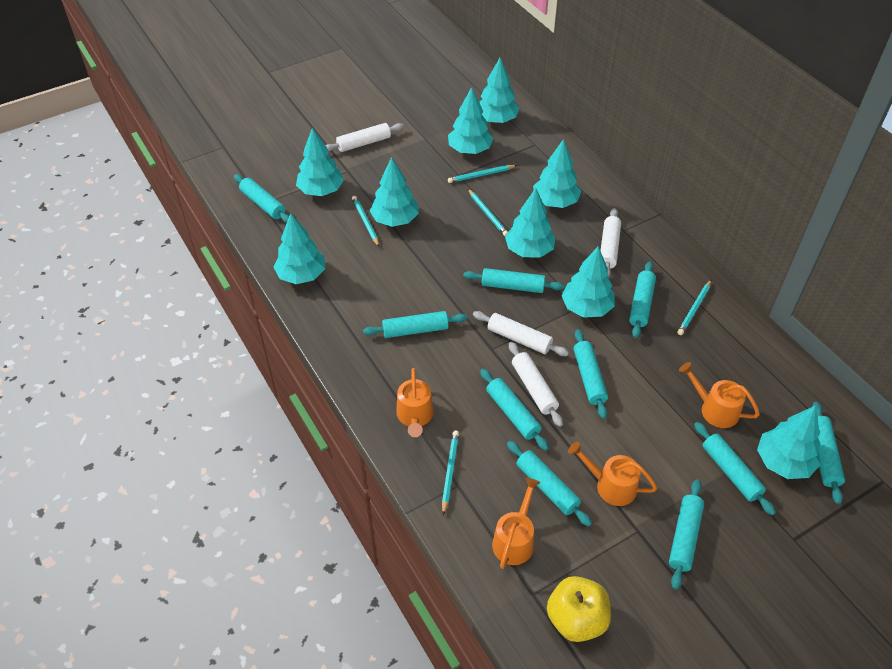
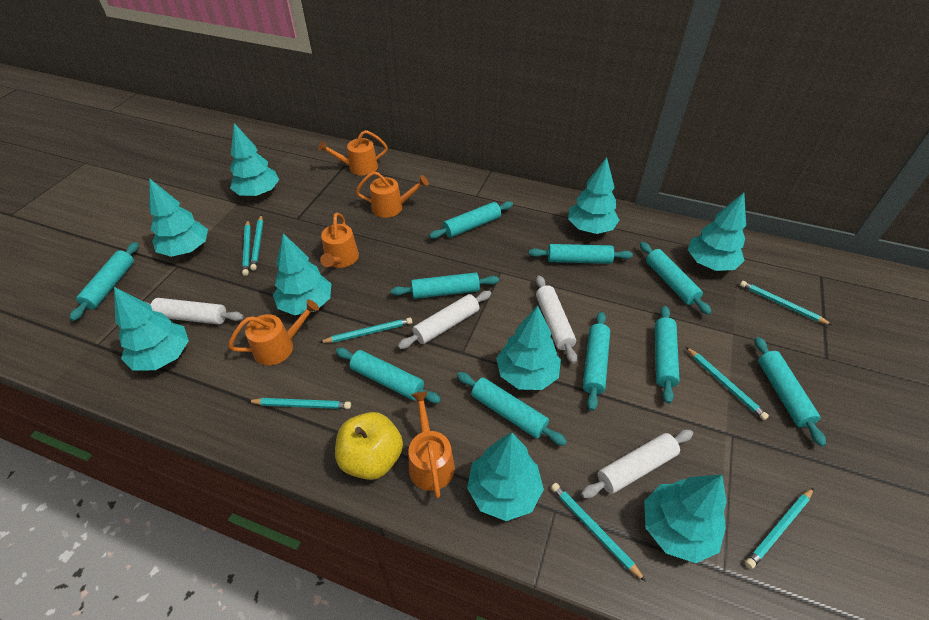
orange watering can: [396,368,434,437] [492,478,540,569] [568,442,657,506] [679,362,760,428] = 4 -> [228,300,319,365] [318,130,388,175] [320,212,359,268] [356,171,429,218] [408,391,455,498] = 5
turquoise pencil: [352,196,379,247] [442,431,459,516] [448,165,517,183] [468,189,508,236] [677,280,711,335] = 5 -> [242,220,251,276] [248,398,351,409] [250,215,263,271] [319,318,412,343] [551,483,646,582] [686,347,769,420] [740,281,832,325] [745,488,814,569] = 8

